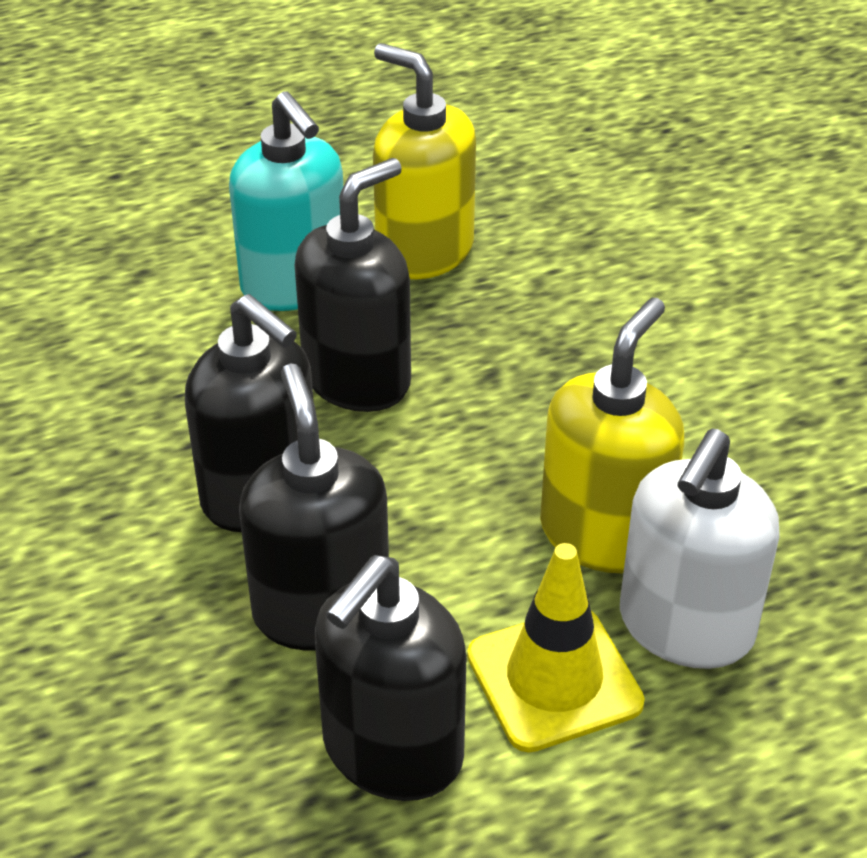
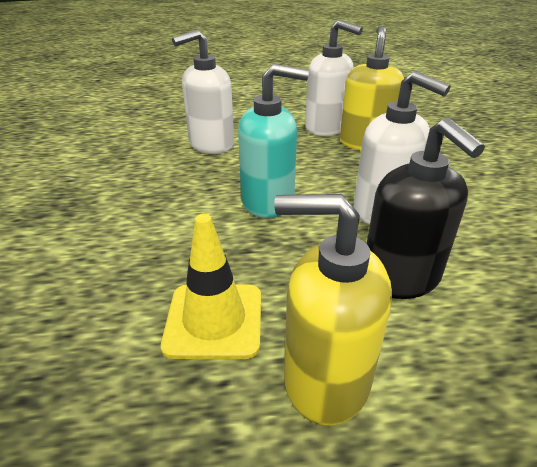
black soap dispenser: [185,294,314,532] [239,364,389,650] [294,158,411,412] [315,555,466,801] = 4 -> [367,118,485,299] = 1
white soap dispenser: [620,429,780,669] = 1 -> [172,29,234,154] [305,20,363,136] [353,71,451,224] = 3

